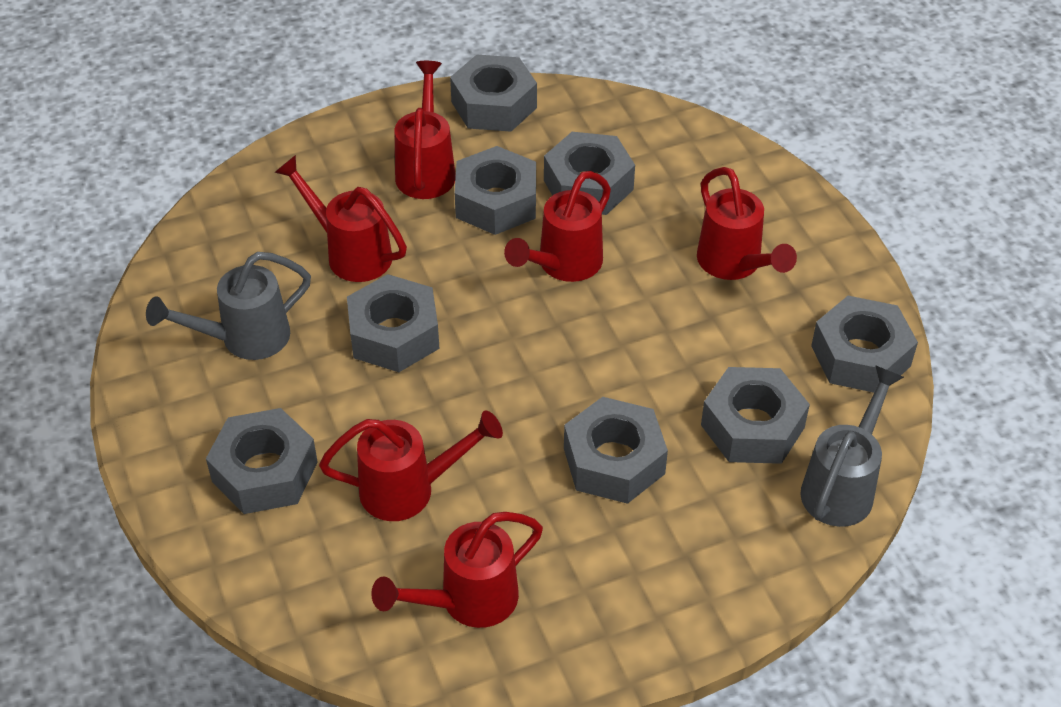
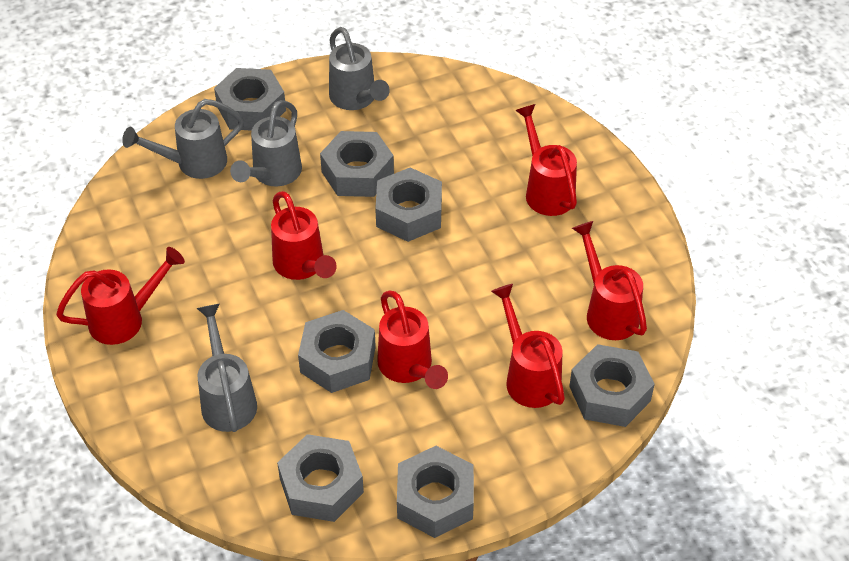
grey nut: [206,408,318,514] [347,274,440,372] [450,55,537,132] [455,146,536,235] [544,132,635,215] [564,397,668,504] [701,367,810,464] [811,296,918,393] = 8 -> [214,68,286,131] [277,434,364,522] [298,310,376,393] [320,131,394,197] [375,167,442,242] [397,446,474,538] [569,344,655,427] = 7
grey watering can: [146,252,311,360] [800,365,904,527] = 2 -> [122,99,244,179] [197,304,257,432] [230,100,302,186] [329,27,390,110] = 4

